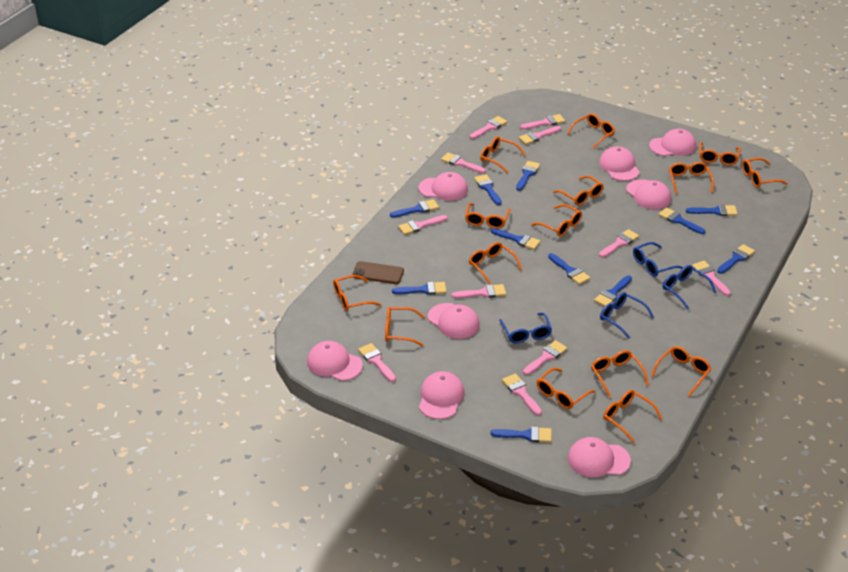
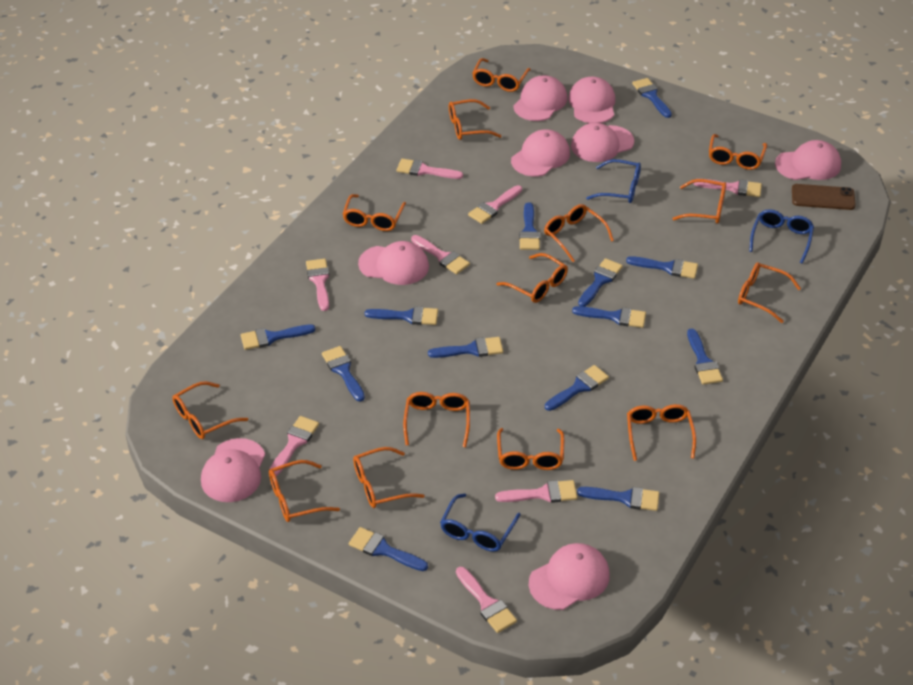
blue brush: [390,199,439,218] [392,282,447,295] [474,174,502,205] [490,426,552,442] [491,228,540,250] [516,161,540,191] [548,253,590,285] [594,276,632,306] [658,207,705,234] [686,205,737,216] [717,244,755,274] = 11 -> [241,325,315,350] [322,346,365,402] [349,527,428,571] [365,306,438,325] [428,337,503,358] [519,202,540,250] [545,365,609,411] [572,306,646,328] [577,487,659,511] [578,258,623,307] [626,256,698,279] [632,78,672,118] [687,329,723,385] = 13
blue glasses: [499,313,552,343] [600,292,654,339] [633,242,684,277] [663,265,717,310] = 4 -> [440,493,521,552] [586,159,641,203] [749,209,814,264] = 3
orange glasses: [333,275,381,311] [385,307,425,346] [465,203,511,229] [469,242,522,285] [480,136,525,173] [531,204,582,236] [537,368,596,409] [553,176,604,206] [567,113,615,149] [591,350,649,397] [603,390,663,443] [651,346,711,396] [669,162,714,194] [699,142,741,165] [742,158,788,188] = 15 -> [172,381,248,439] [269,460,340,522] [343,194,406,231] [353,447,425,508] [403,392,470,447] [449,99,501,140] [472,58,531,92] [496,253,568,303] [497,428,564,470] [544,204,614,262] [627,404,696,461] [672,179,726,224] [709,134,767,170] [738,262,801,323] = 14
pink brush: [358,343,396,382] [398,215,447,235] [441,152,486,173] [451,284,506,298] [470,116,507,139] [502,373,542,415] [519,126,561,144] [520,114,565,129] [523,340,567,375] [599,229,639,257] [692,261,731,296] = 11 -> [269,416,319,476] [306,259,329,311] [397,159,463,179] [411,235,470,274] [456,567,517,633] [468,185,522,224] [495,480,577,503] [693,179,762,197] = 8

